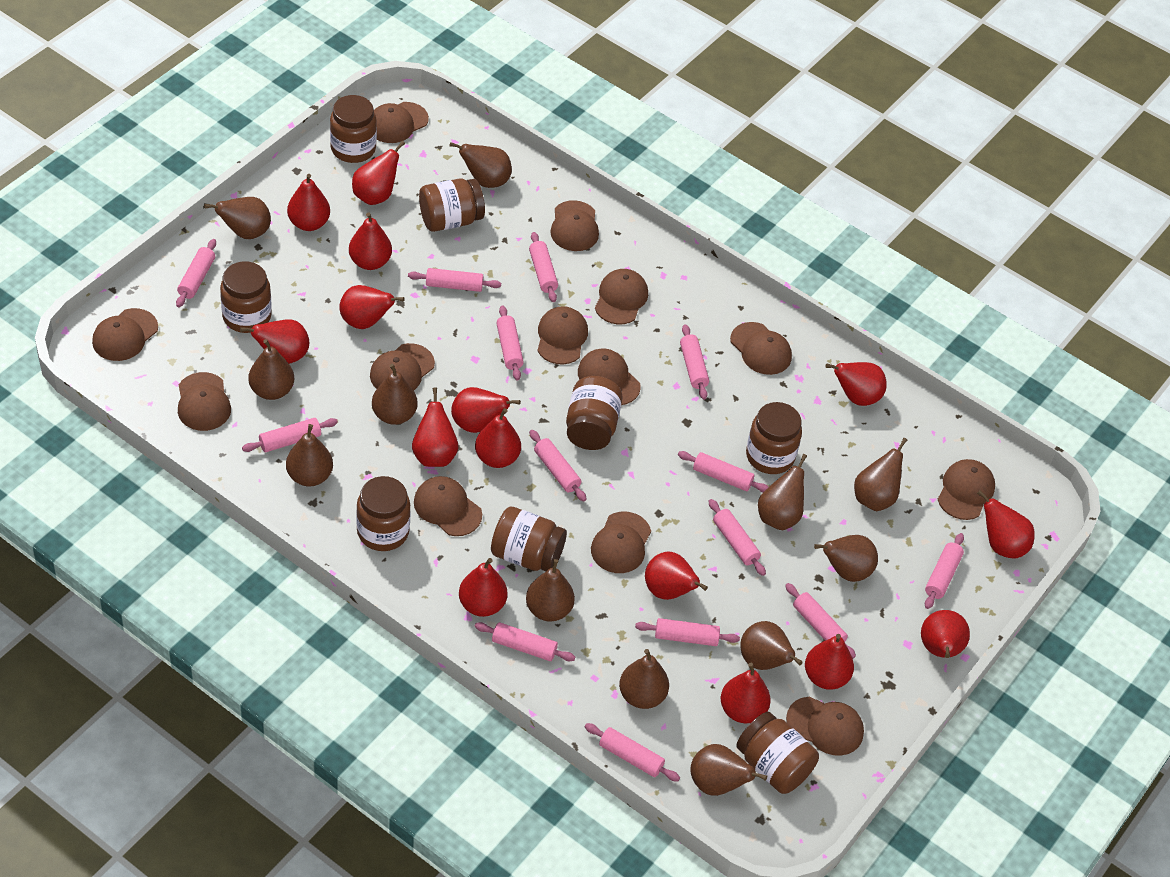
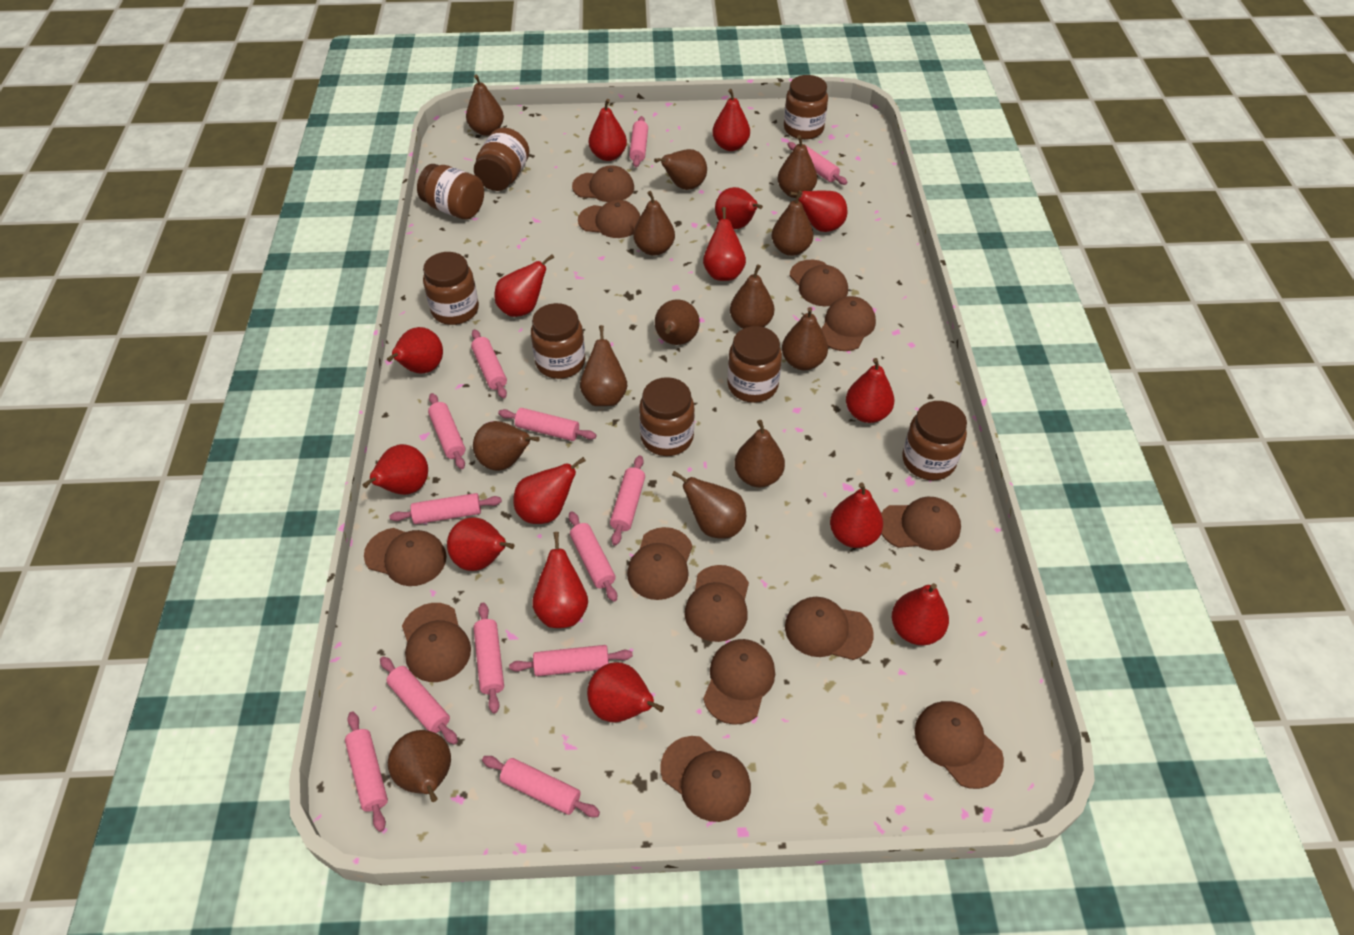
brown pear: [204,197,271,239] [248,339,294,400] [286,424,333,486] [372,364,418,425] [450,142,512,188] [526,559,575,621] [619,649,669,709] [691,744,767,796] [740,621,803,670] [758,454,807,530] [814,535,878,582] [854,438,907,511] = 12 -> [388,730,451,802] [466,75,504,136] [473,421,540,471] [580,325,627,406] [633,191,675,256] [654,149,707,190] [655,299,700,345] [672,471,746,539] [730,264,774,329] [734,420,785,487] [772,190,813,256] [778,135,817,198] [782,307,828,370] = 13
pink rolling pin: [176,239,216,307] [242,418,338,452] [408,268,501,292] [475,622,575,661] [496,306,524,380] [529,232,558,302] [529,430,587,502] [585,723,680,782] [635,618,740,646] [678,451,768,492] [680,324,709,400] [709,499,766,576] [785,583,856,659] [925,533,964,609] = 14 -> [345,712,388,832] [380,656,458,745] [389,493,502,524] [428,393,465,469] [471,329,507,398] [473,603,504,713] [482,756,600,817] [498,408,597,441] [509,645,633,676] [569,511,617,602] [610,455,645,545] [629,116,648,167] [787,142,847,185] = 13

